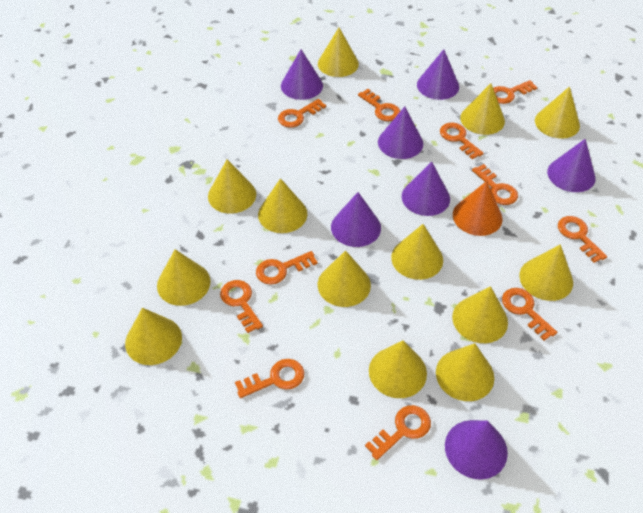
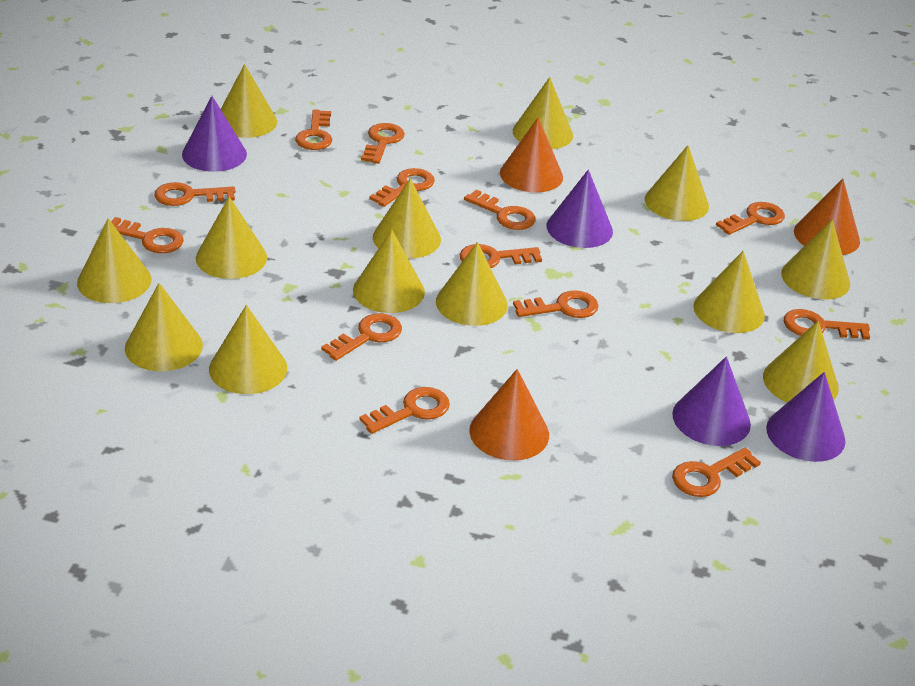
orange cone: [453,181,502,236] = 1 -> [469,369,549,461] [500,117,563,193] [794,178,860,255] = 3
orange key: [220,280,263,333] [235,359,304,398] [256,251,318,285] [278,99,326,128] [358,89,400,121] [365,405,431,460] [440,122,484,159] [472,164,518,205] [493,80,538,104] [502,288,557,341] [558,216,607,263] = 11 -> [111,217,184,253] [154,182,236,206] [295,109,332,150] [321,313,402,361] [359,387,450,434] [361,123,405,164] [369,168,435,207] [460,244,542,268] [464,189,536,230] [513,290,599,318] [672,448,761,497] [716,202,785,235] [784,309,870,340] = 13
purple cone: [281,49,323,100] [331,192,381,247] [378,107,423,159] [402,162,450,216] [417,49,459,100] [445,420,508,479] [547,139,596,192] = 7 -> [182,96,247,172] [546,170,613,248] [672,356,751,446] [766,372,846,462] = 4

